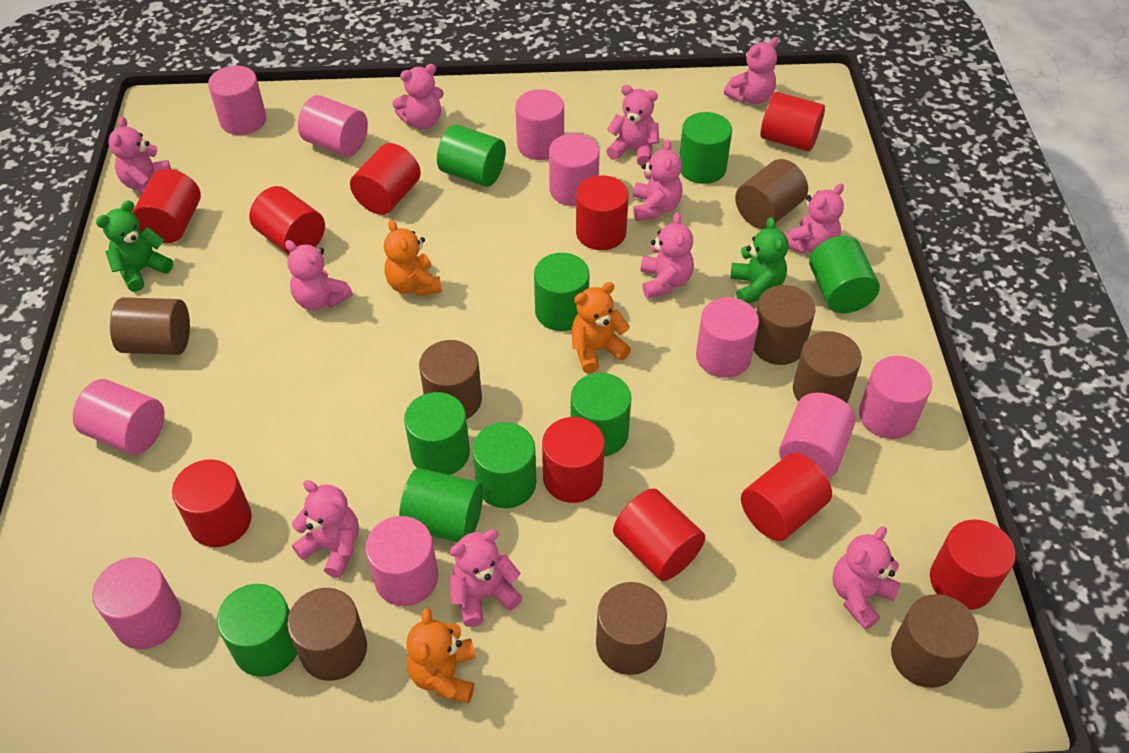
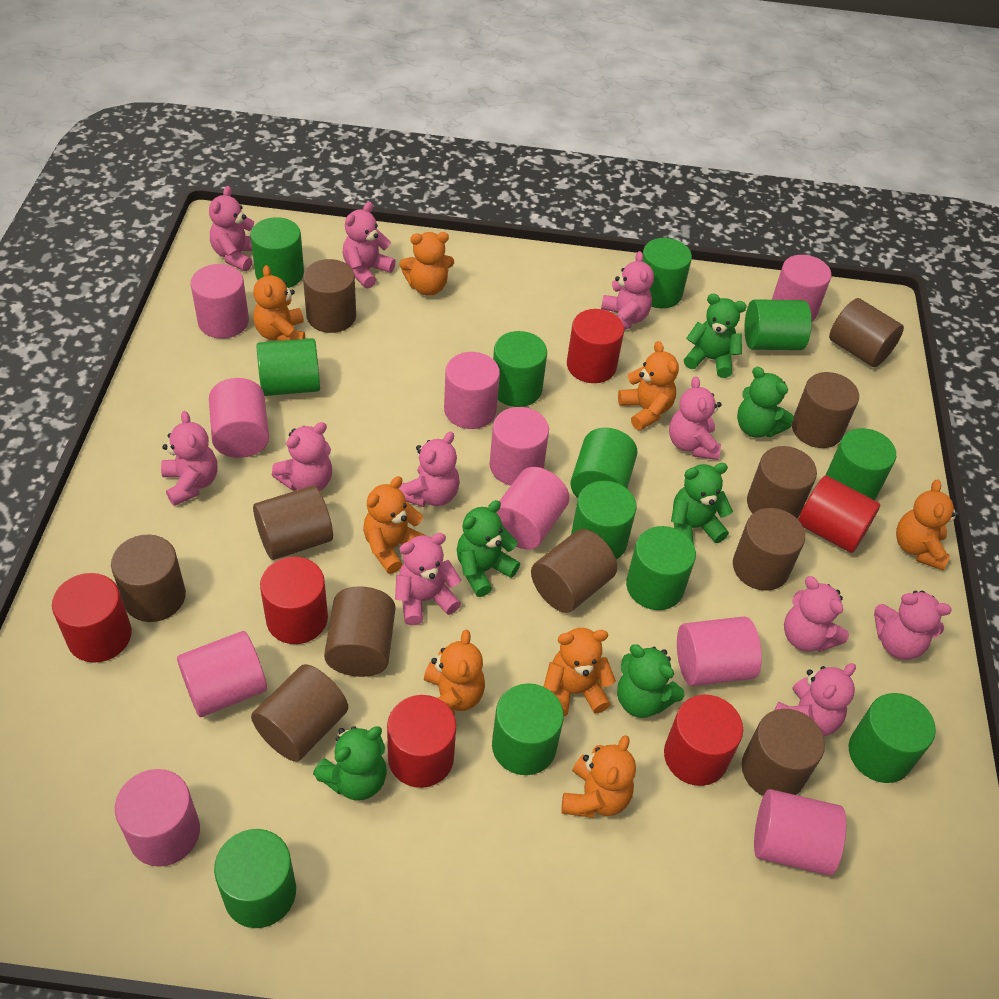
brown cylinder: [110,297,190,355] [287,588,367,681] [419,340,482,419] [596,582,667,675] [735,159,808,229] [753,285,815,365] [793,331,862,403] [891,594,979,688] = 8 -> [111,535,186,622] [251,664,348,762] [253,485,333,560] [303,259,356,333] [324,586,395,677] [531,529,617,613] [733,508,805,591] [742,709,825,796] [747,446,817,519] [792,372,859,448] [829,298,904,367] = 11
green cylinder: [217,584,297,677] [399,468,483,542] [404,392,470,475] [437,125,506,187] [472,422,536,508] [534,253,589,331] [571,373,632,456] [679,112,732,184] [809,236,880,313] = 9 -> [214,829,296,928] [250,217,304,288] [257,338,320,396] [492,683,564,775] [493,331,547,407] [570,428,638,498] [571,481,636,559] [626,526,696,610] [643,238,692,308] [744,299,812,350] [826,428,896,500] [849,693,936,783] = 12
green teddy bear: [96,200,173,292] [731,217,789,304] = 2 -> [313,726,387,801] [457,500,520,597] [617,644,684,718] [671,463,733,543] [684,294,747,378] [737,367,794,437] = 6
orange teddy bear: [384,220,442,296] [406,608,476,704] [571,282,631,373] = 3 -> [253,265,305,341] [363,476,426,574] [399,232,454,296] [424,630,485,716] [544,628,616,716] [561,735,636,818] [618,341,679,430] [896,480,960,570] = 8
red cylinder: [132,169,201,243] [172,459,252,547] [249,186,325,255] [350,143,421,215] [542,417,605,503] [576,175,629,250] [613,488,705,581] [741,453,832,541] [760,92,825,152] [930,519,1015,610] = 10 -> [52,573,132,663] [260,557,328,644] [387,695,456,788] [567,309,624,383] [664,695,743,786] [798,475,880,553] = 6

